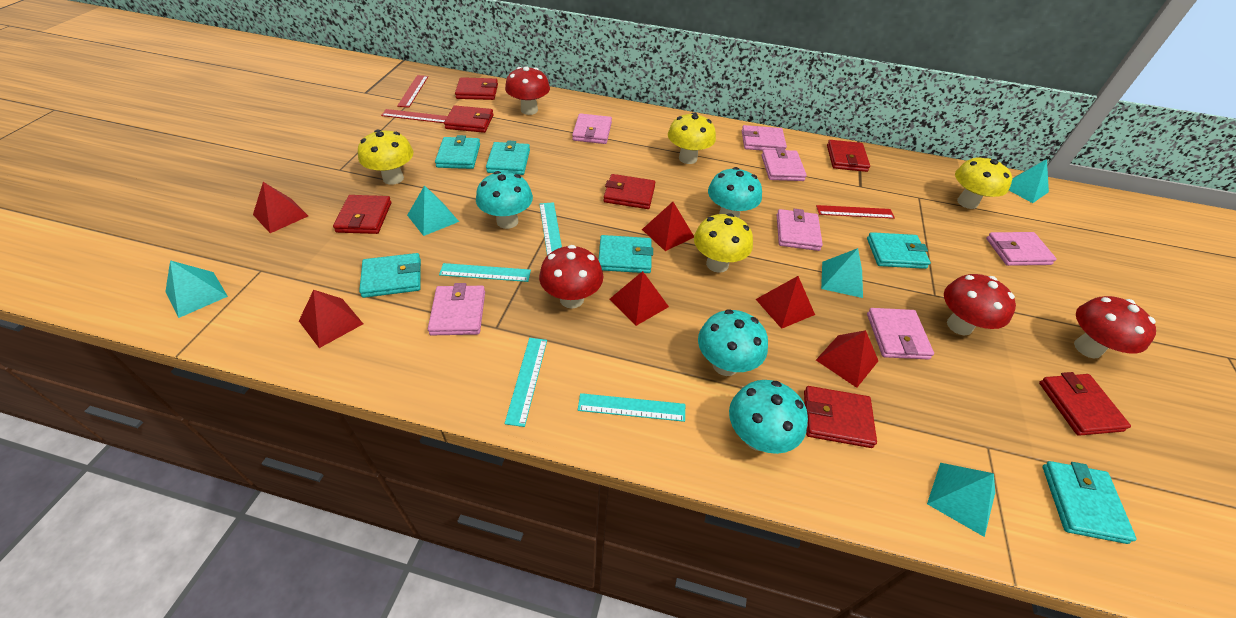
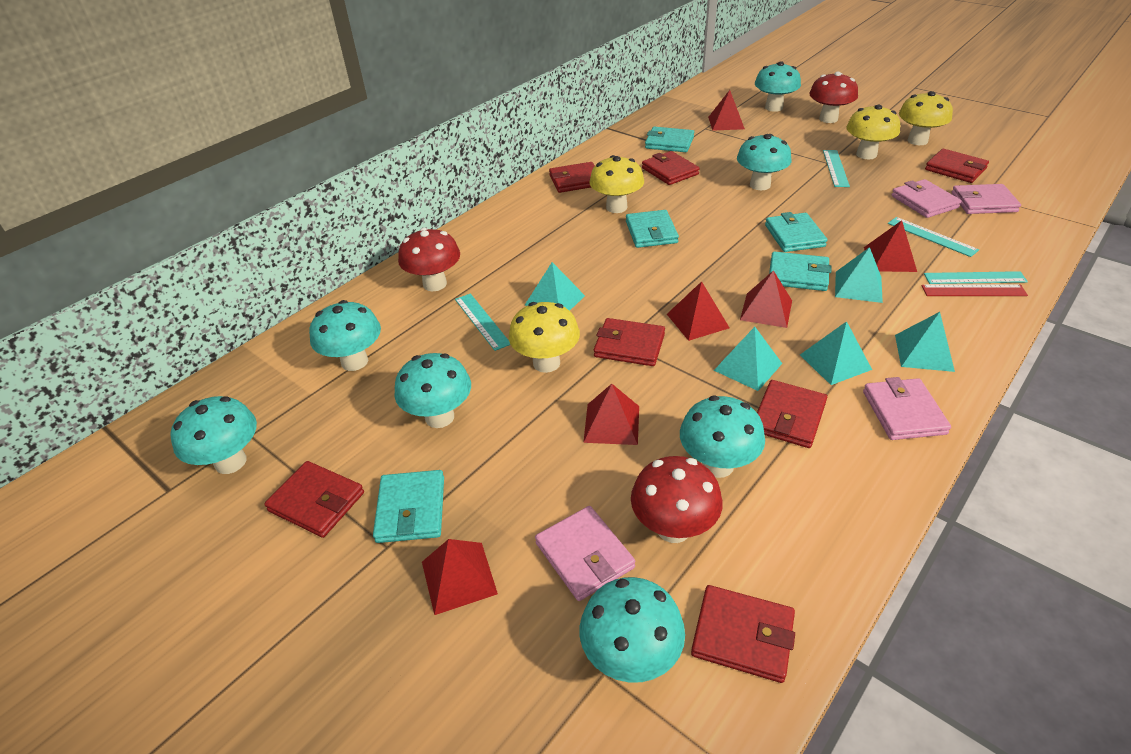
pink wallet: [428,283,485,335] [572,113,612,144] [742,125,787,151] [761,148,807,181] [777,209,823,251] [867,308,934,360] [986,232,1057,266] = 7 -> [535,506,635,601] [863,377,951,440] [892,179,962,218] [951,184,1021,214] = 4
red mushroom: [505,66,550,115] [539,245,603,309] [944,274,1016,336] [1074,296,1156,358] = 4 -> [398,228,460,291] [631,456,723,543] [809,72,858,123] = 3
red ruler: [381,109,447,123] [397,75,428,108] [816,205,895,219] = 3 -> [921,284,1028,296] = 1
turquoise mushroom: [476,171,533,229] [698,309,768,376] [708,167,762,218] [729,380,808,454] = 4 -> [170,396,257,474] [309,300,381,371] [394,353,471,428] [580,577,685,683] [680,396,765,478] [737,134,792,190] [755,61,801,112] = 7
turquoise wallet: [359,253,421,298] [435,135,480,169] [486,141,530,175] [599,235,653,273] [867,232,931,269] [1042,461,1137,544] = 6 -> [373,470,444,543] [626,210,679,248] [645,127,694,152] [765,212,827,252] [769,251,831,291] = 5

